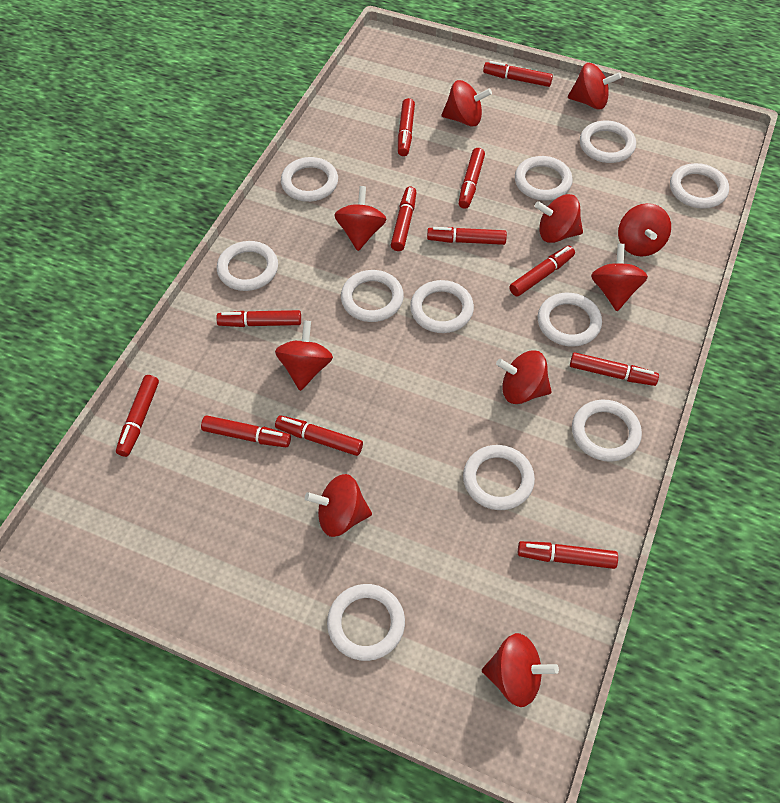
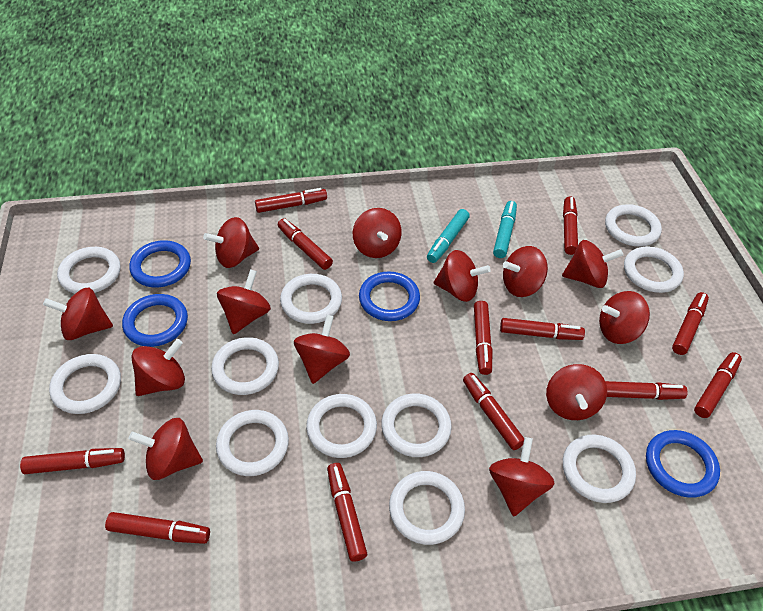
blue ring: none = 0 -> [122,294,188,347] [129,240,191,287] [359,271,420,321] [646,430,720,498] = 4
red spinning top: [275,320,333,391] [305,474,372,537] [335,186,387,251] [442,80,492,126] [482,633,559,707] [496,350,552,404] [535,194,583,243] [568,63,622,109] [591,244,648,311] [618,203,671,257] = 10 -> [43,288,113,340] [128,418,203,480] [132,339,185,396] [203,217,259,268] [217,269,271,334] [294,315,350,384] [353,208,402,258] [434,250,491,302] [489,437,555,516] [503,246,548,297] [546,364,607,420] [562,240,623,288] [599,291,650,344] = 13
turquoise marker: none = 0 -> [427,209,470,263] [493,201,517,258] = 2

